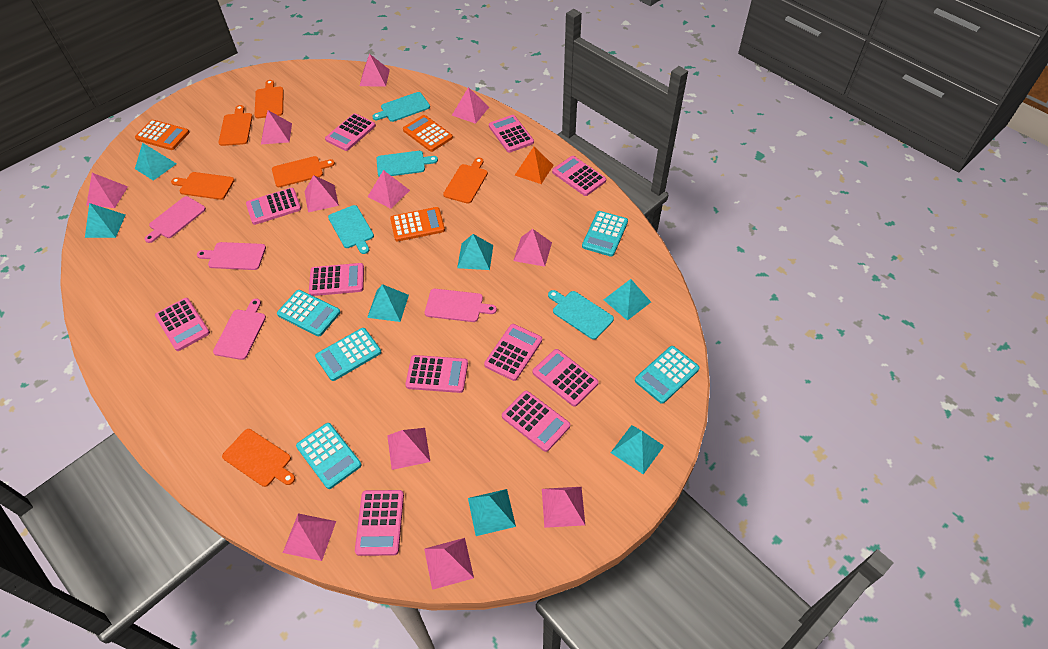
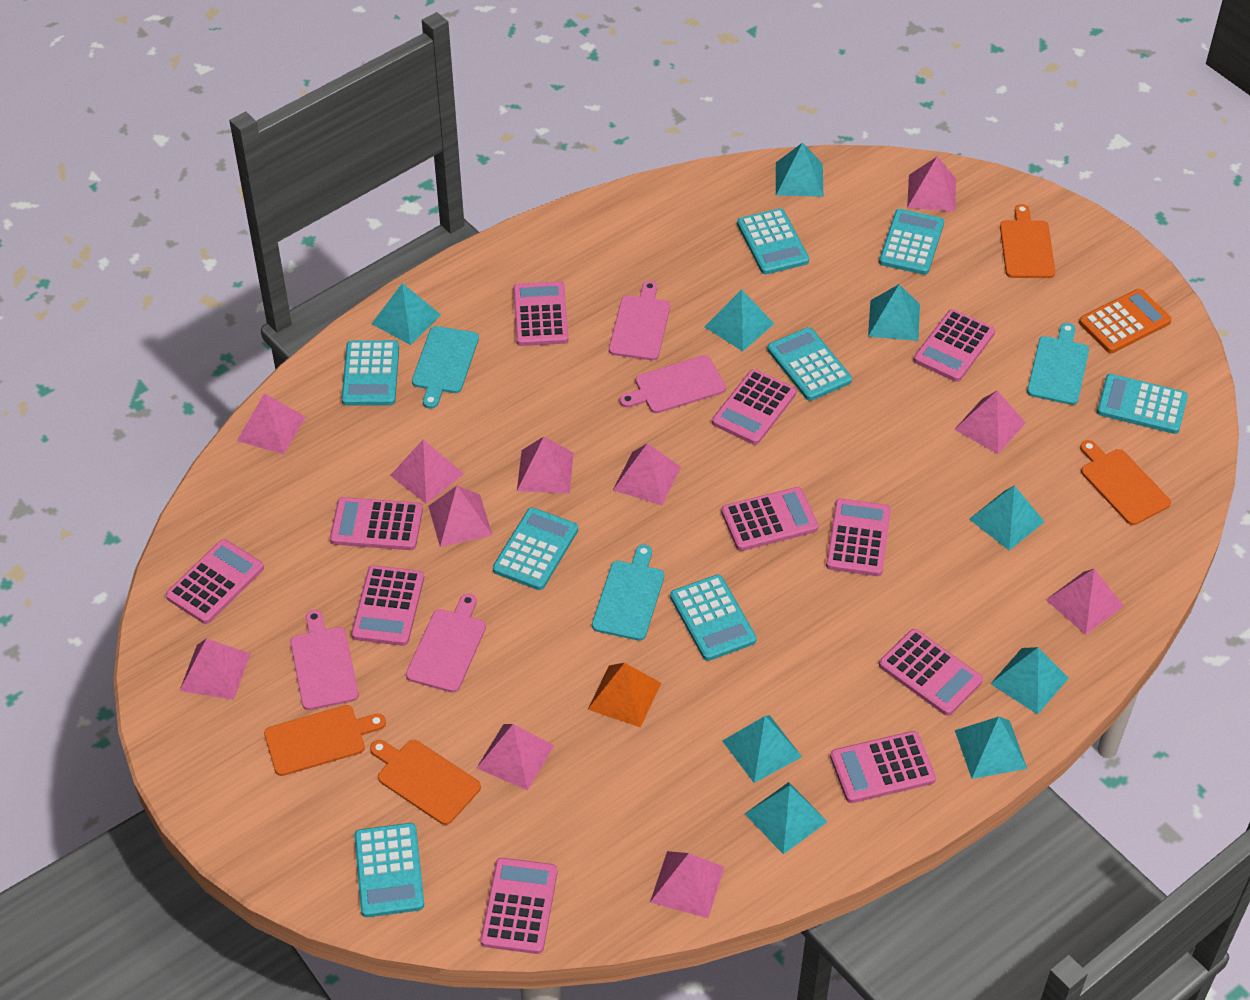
orange calculator: [135,120,189,150] [390,207,445,241] [403,115,453,152] = 3 -> [1079,289,1171,353] = 1
orange cutting board: [171,172,235,200] [218,105,253,146] [222,429,295,487] [255,80,284,118] [272,156,335,187] [443,158,488,204] = 6 -> [264,705,386,776] [370,740,481,825] [1000,204,1055,278] [1080,440,1171,525] = 4
turquoise calculator: [277,290,340,336] [296,423,362,489] [315,328,381,381] [582,211,628,257] [635,346,700,404] = 5 -> [341,340,399,406] [354,823,424,917] [493,507,578,590] [670,575,757,661] [737,208,809,274] [767,327,852,401] [879,209,944,275] [1097,374,1188,434] = 8
turquoise cutting board: [328,205,374,254] [372,92,430,122] [376,151,438,177] [548,290,614,340] = 4 -> [412,326,479,409] [592,545,664,641] [1027,323,1089,405] = 3
turquoise pyramid: [85,203,125,238] [135,143,177,181] [367,284,409,322] [457,234,493,270] [468,489,516,536] [604,279,651,321] [611,425,664,474] = 7 -> [372,283,441,345] [705,289,774,351] [723,715,802,783] [745,782,828,854] [776,143,823,197] [868,284,920,341] [955,717,1027,779] [969,485,1045,550] [991,647,1069,715] = 9

